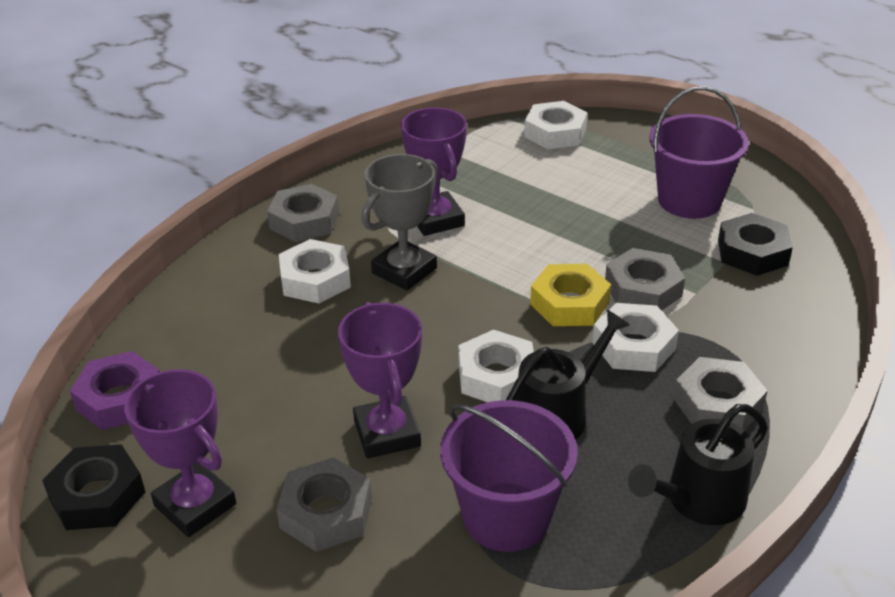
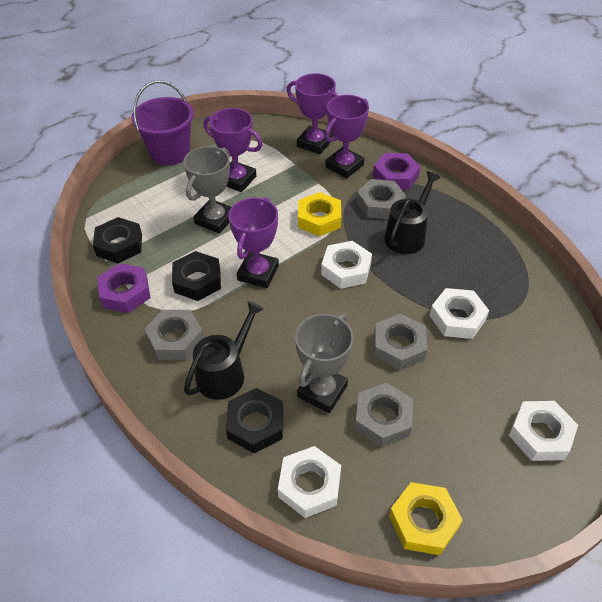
black nut: [42,444,145,530] [718,213,793,276] = 2 -> [93,217,142,263] [172,251,221,301] [226,388,283,453] = 3
grey trophy: [361,154,438,291] = 1 -> [183,146,231,234] [295,314,354,413] = 2
purple bucket: [440,400,578,552] [649,86,749,219] = 2 -> [132,81,194,165] = 1
purple nut: [70,351,160,430] = 1 -> [97,263,151,313] [373,153,421,190] = 2
purple trophy: [124,369,236,537] [338,302,422,458] [401,107,467,236] = 3 -> [204,108,262,192] [228,197,279,288] [287,73,340,154] [325,95,369,178] = 4
yellow nut: [530,264,611,326] = 1 -> [298,192,341,237] [389,482,463,555] = 2

